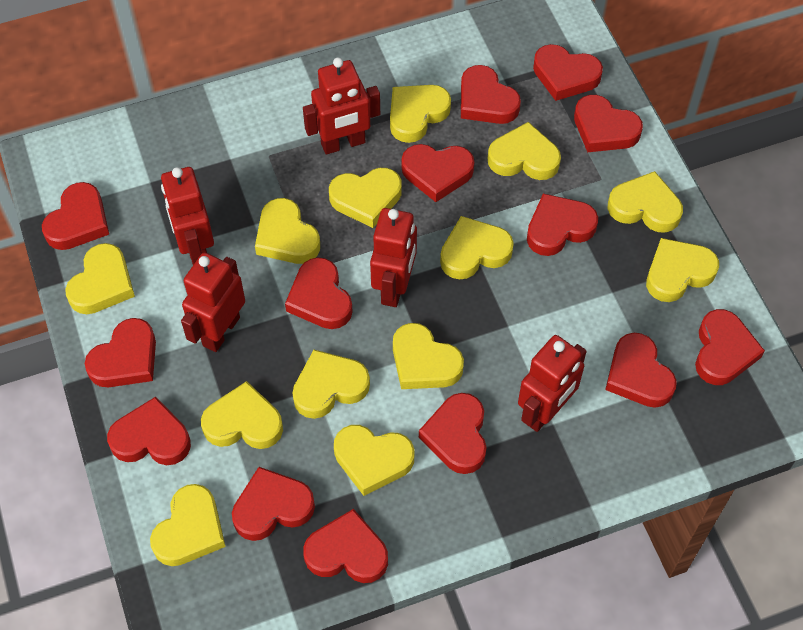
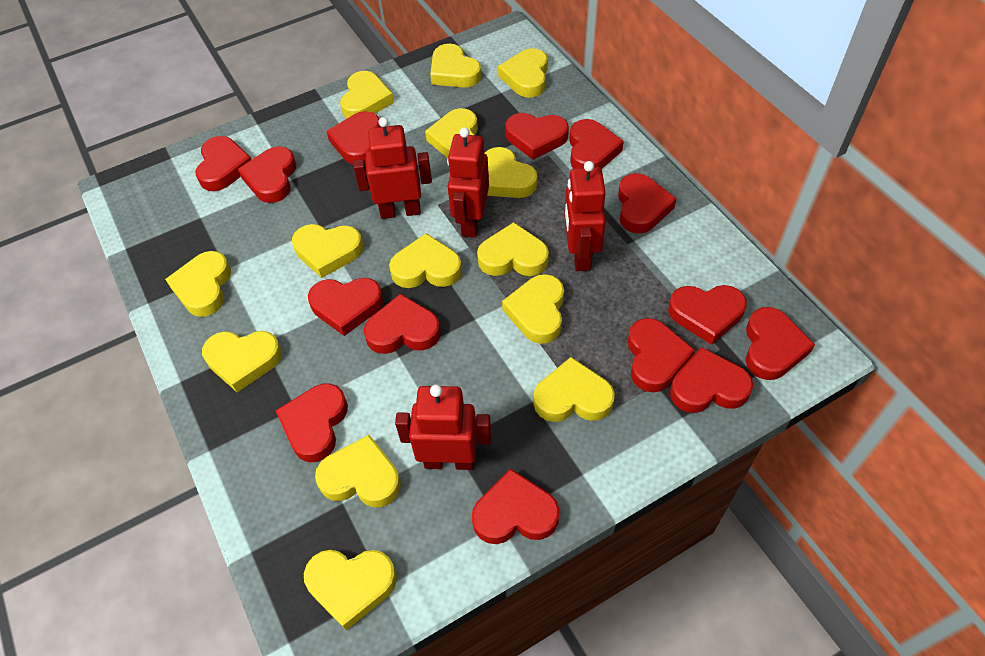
red robot: [161,167,214,265] [181,252,245,352] [303,57,380,155] [370,208,417,307] [518,335,587,432] = 5 -> [353,117,432,219] [395,385,491,470] [447,127,489,238] [565,161,606,271] = 4
yellow heart: [65,243,135,314] [150,484,226,566] [201,381,283,449] [255,198,320,264] [292,350,370,419] [329,168,401,228] [334,425,415,496] [390,85,451,143] [393,323,464,389] [440,216,514,279] [488,122,561,180] [608,171,683,233] [646,238,719,302] = 13 -> [165,251,231,317] [202,331,282,392] [292,224,363,278] [304,550,397,631] [315,435,401,507] [340,71,394,118] [389,233,462,288] [425,108,478,158] [430,44,481,88] [477,222,549,276] [484,147,537,198] [498,48,548,98] [502,274,564,344] [534,357,615,422] = 14

